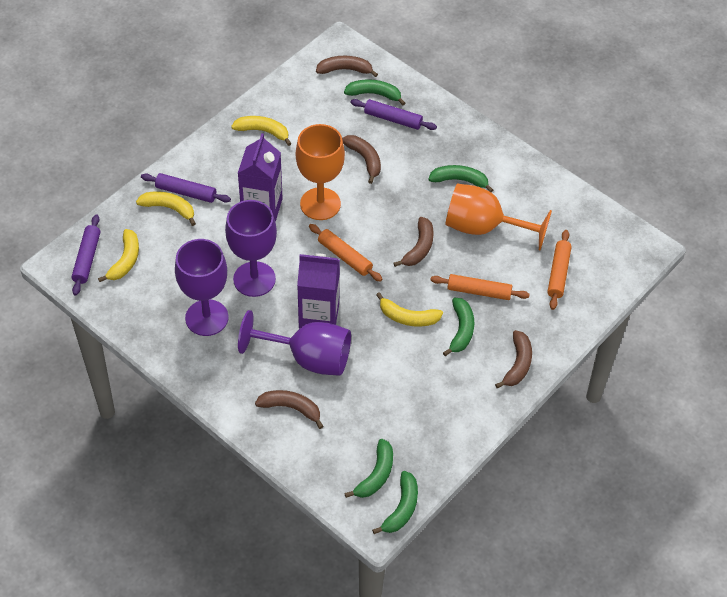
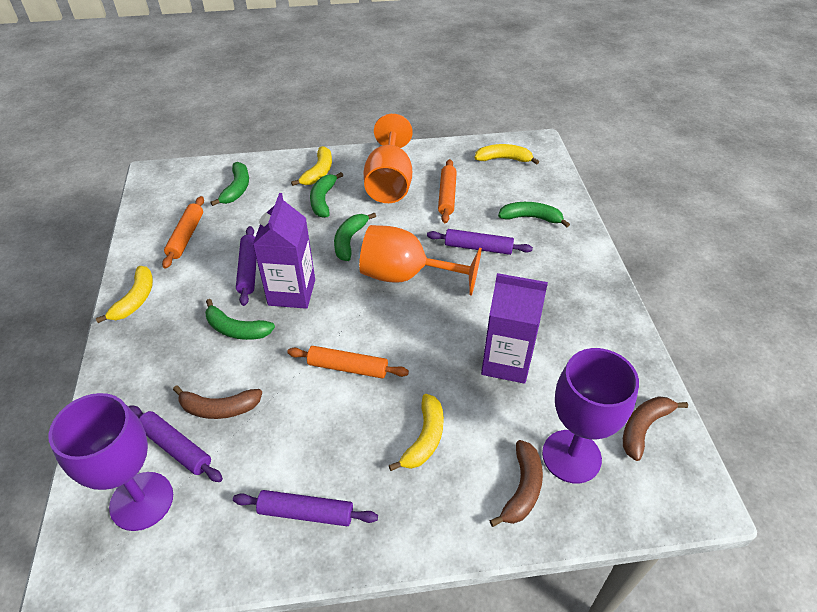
brown banana: [255,390,324,429] [316,56,378,77] [342,135,381,184] [393,217,434,267] [495,330,532,388] = 5 -> [173,385,262,419] [489,440,543,527] [623,396,688,461] = 3
purple goblet: [175,239,229,336] [225,200,277,297] [238,310,351,376] = 3 -> [48,393,173,531] [542,348,639,483] = 2
purple rolling pin: [71,214,100,295] [141,173,231,203] [350,99,437,130] = 3 -> [129,405,223,482] [233,490,378,526] [236,226,257,306] [427,229,533,255] = 4

